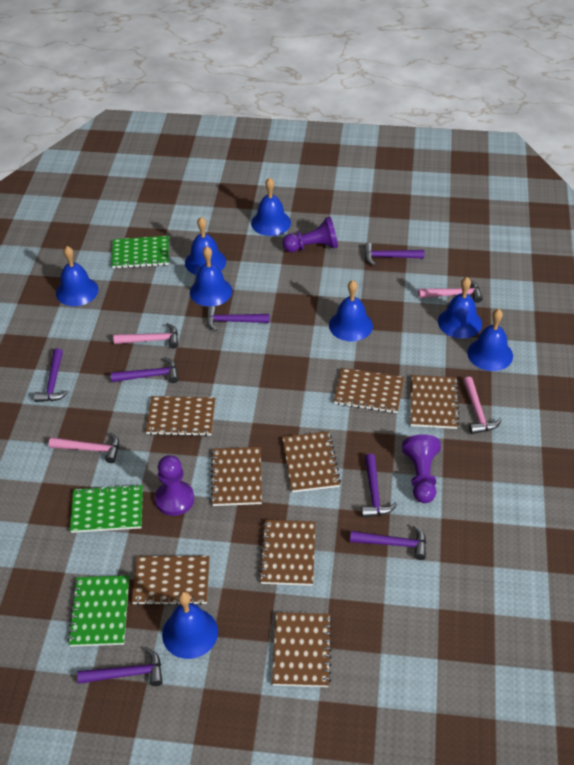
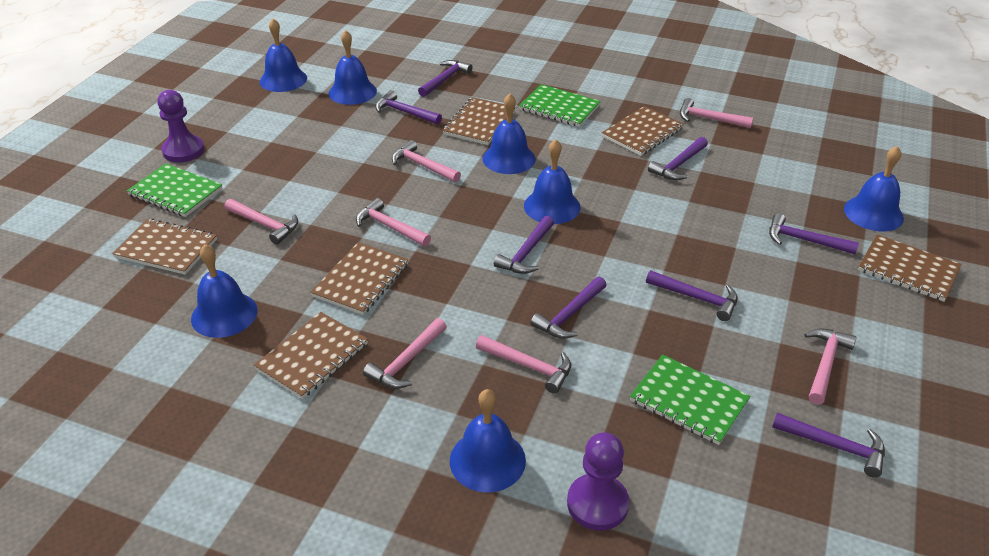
blue bell: [56,246,99,306] [162,591,218,659] [185,217,226,275] [190,246,232,307] [251,177,291,236] [329,280,373,341] [438,277,482,339] [467,309,513,371] = 8 -> [191,244,257,338] [260,18,307,92] [329,30,377,105] [450,389,526,493] [483,93,536,174] [524,139,580,224] [844,146,904,231] = 7
brown notebook: [132,556,210,605] [146,396,215,436] [211,447,262,506] [259,520,316,586] [272,612,332,687] [282,431,341,493] [334,368,404,413] [411,375,460,429] = 8 -> [112,219,217,275] [254,312,368,399] [310,242,408,315] [443,97,516,145] [602,106,684,156] [858,235,962,302] = 6
pink hammer: [49,433,119,463] [113,323,178,349] [418,280,483,303] [463,377,502,434] = 4 -> [224,199,298,245] [356,198,431,246] [363,318,447,389] [392,140,461,183] [476,335,571,394] [680,98,753,128] [804,329,857,405] = 7
purple hammer: [34,348,69,402] [77,647,163,686] [111,357,179,383] [206,306,269,331] [350,525,426,560] [361,454,397,518] [364,243,424,266] = 7 -> [375,90,442,125] [418,60,473,97] [494,216,554,274] [531,276,606,339] [646,270,738,321] [648,137,708,180] [769,213,859,254] [772,413,885,478] = 8
purple pawn: [155,455,194,516] [282,217,338,252] [402,434,441,503] = 3 -> [157,90,204,162] [567,432,629,531] = 2

